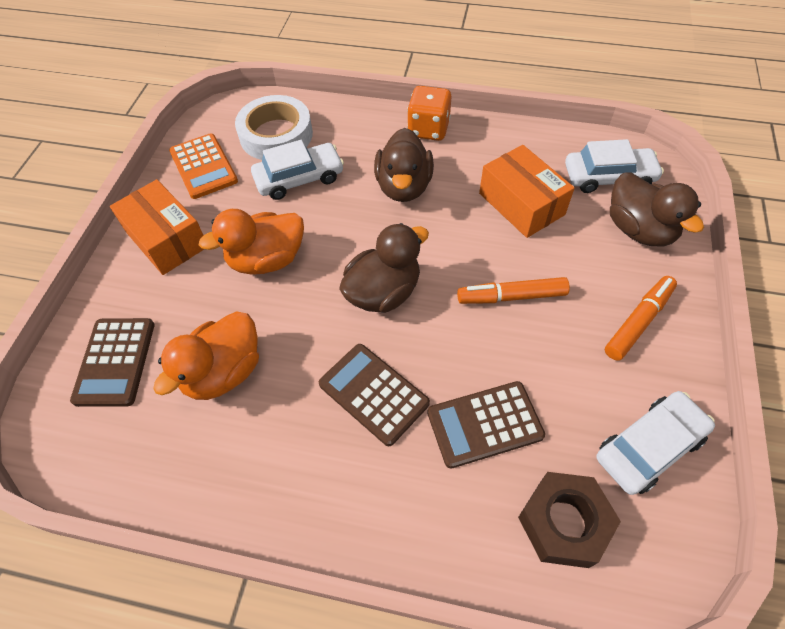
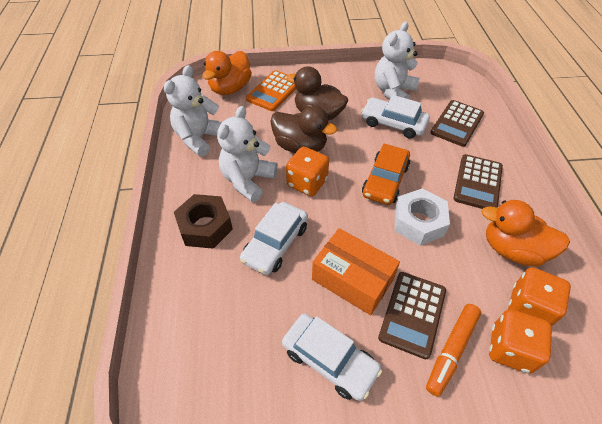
brown duck: [339,223,429,313] [374,128,434,202] [610,172,704,246] = 3 -> [270,106,337,153] [286,66,348,121] = 2
orange box: [110,179,204,275] [479,145,575,238] = 2 -> [312,228,400,315] = 1
orange car: none = 0 -> [362,144,410,205] = 1
orange dice: [407,86,451,141] = 1 -> [286,147,329,196] [489,309,552,373] [508,267,571,327] = 3
orange marker: [457,277,570,304] [605,276,677,361] = 2 -> [426,304,481,397] = 1
white nut: none = 0 -> [395,188,450,246] = 1
white tape: [235,95,313,160] = 1 -> none = 0
white teddy bear: none = 0 -> [164,65,222,157] [217,106,278,202] [375,22,420,100] = 3

